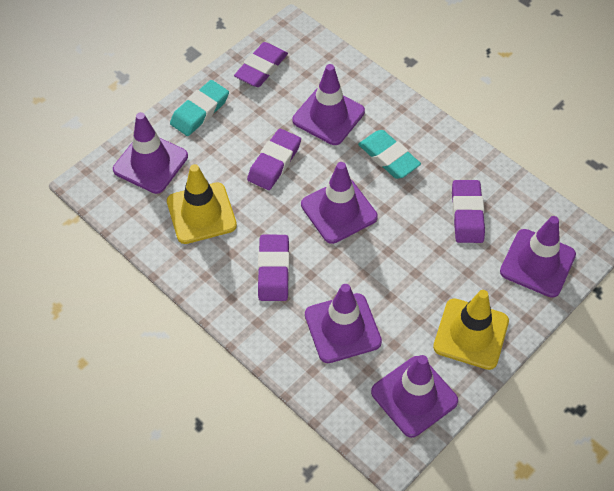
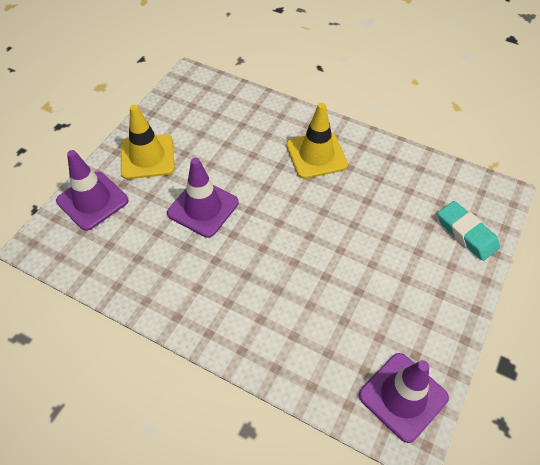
purple eraser: [234,42,288,87] [247,129,301,190] [258,235,289,301] [452,180,485,243] = 4 -> none = 0
purple traffic cone: [113,112,188,194] [292,64,365,145] [301,162,378,244] [305,284,382,363] [371,355,458,438] [500,216,576,298] = 6 -> [56,150,128,231] [167,158,239,238] [359,353,449,443] = 3
turquoise eraser: [170,80,229,136] [358,130,421,179] = 2 -> [438,201,500,261] = 1

